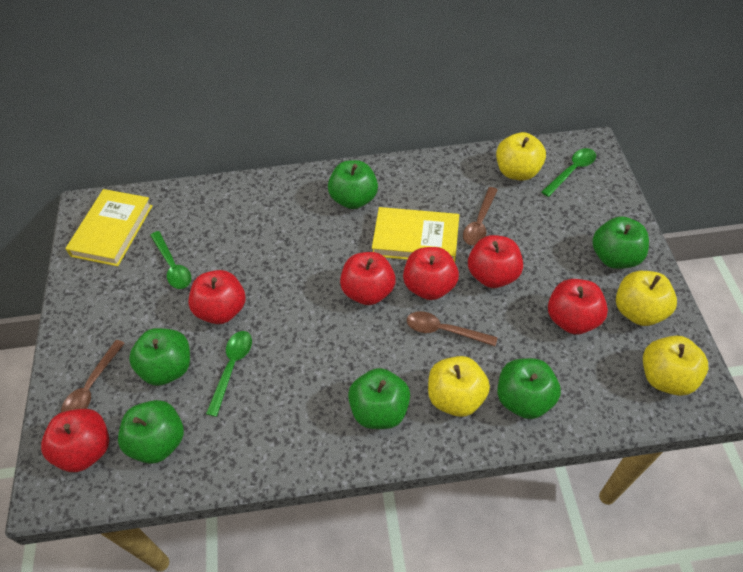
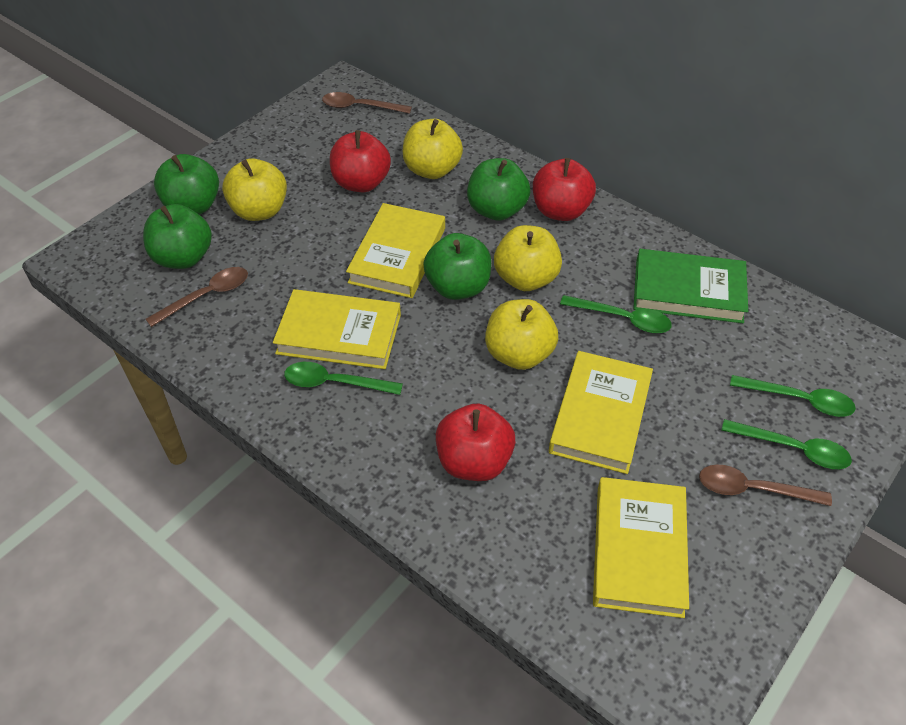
green apple: [118,400,184,464] [129,328,190,386] [328,160,378,209] [348,368,410,429] [497,358,561,419] [592,216,649,269] = 6 -> [143,204,212,269] [154,154,219,214] [423,233,491,300] [467,158,530,221] = 4
green book: none = 0 -> [633,249,748,323] = 1
green spoon: [150,231,191,289] [206,331,252,417] [541,148,596,197] = 3 -> [284,362,403,395] [560,295,672,333] [721,419,852,469] [730,375,856,417] = 4
red apple: [41,409,109,472] [188,270,245,324] [340,252,396,305] [403,247,459,300] [468,235,523,288] [548,279,608,334] = 6 -> [330,130,391,192] [436,404,515,481] [533,158,596,221] = 3
yellow book: [65,189,153,266] [372,207,459,262] = 2 -> [273,289,401,369] [346,203,445,298] [549,351,653,474] [593,477,689,618] = 4

